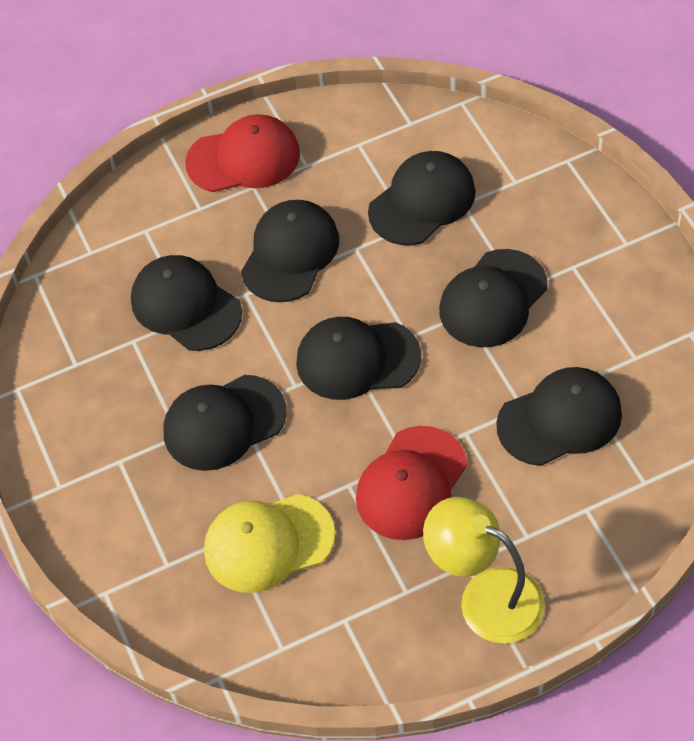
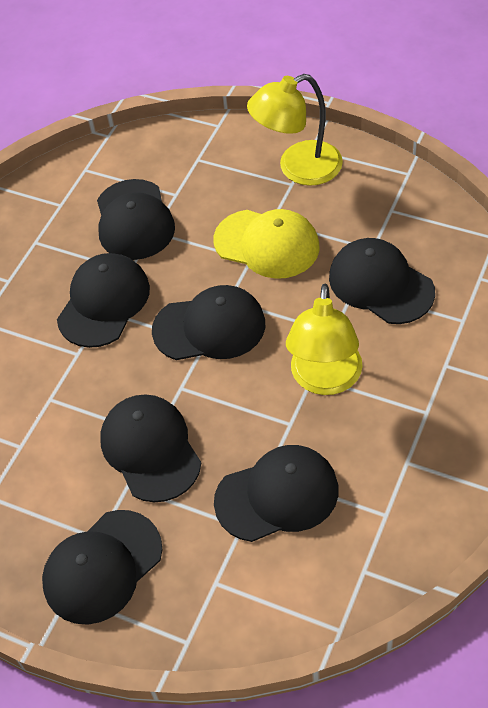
red cap: [185,114,300,192] [356,426,467,540] = 2 -> none = 0
yellow lamp: [423,497,545,643] = 1 -> [247,74,343,186] [286,284,363,395] = 2

